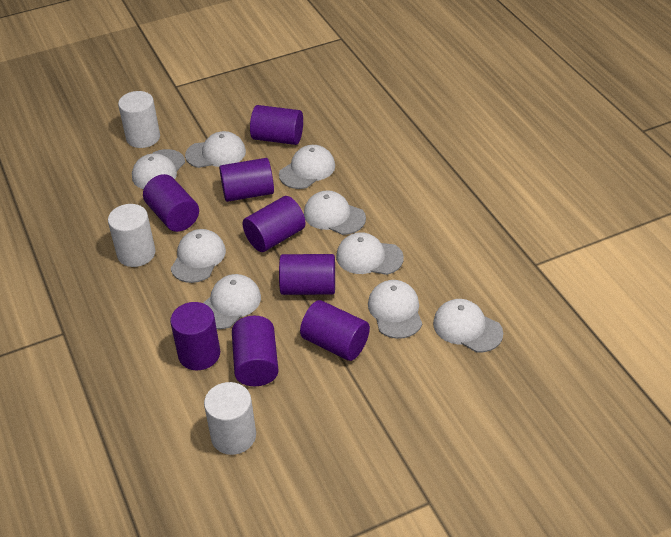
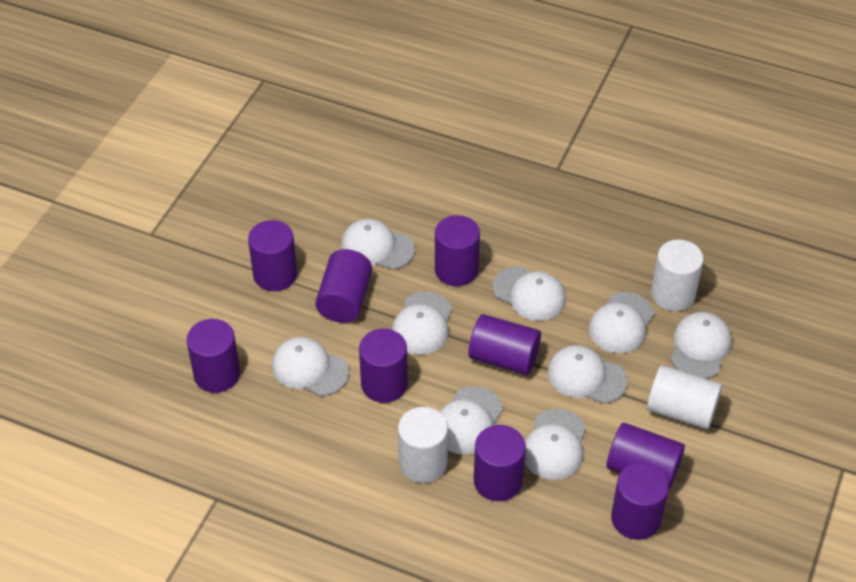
purple cylinder: [143,174,199,232] [170,302,220,370] [219,158,274,202] [232,316,279,386] [243,196,306,252] [250,105,303,145] [279,254,335,295] [300,300,370,361] = 8 -> [186,319,240,393] [248,220,297,291] [315,249,372,323] [359,329,408,403] [435,215,480,286] [468,314,541,375] [474,425,526,501] [607,423,685,489] [611,462,669,540] = 9

